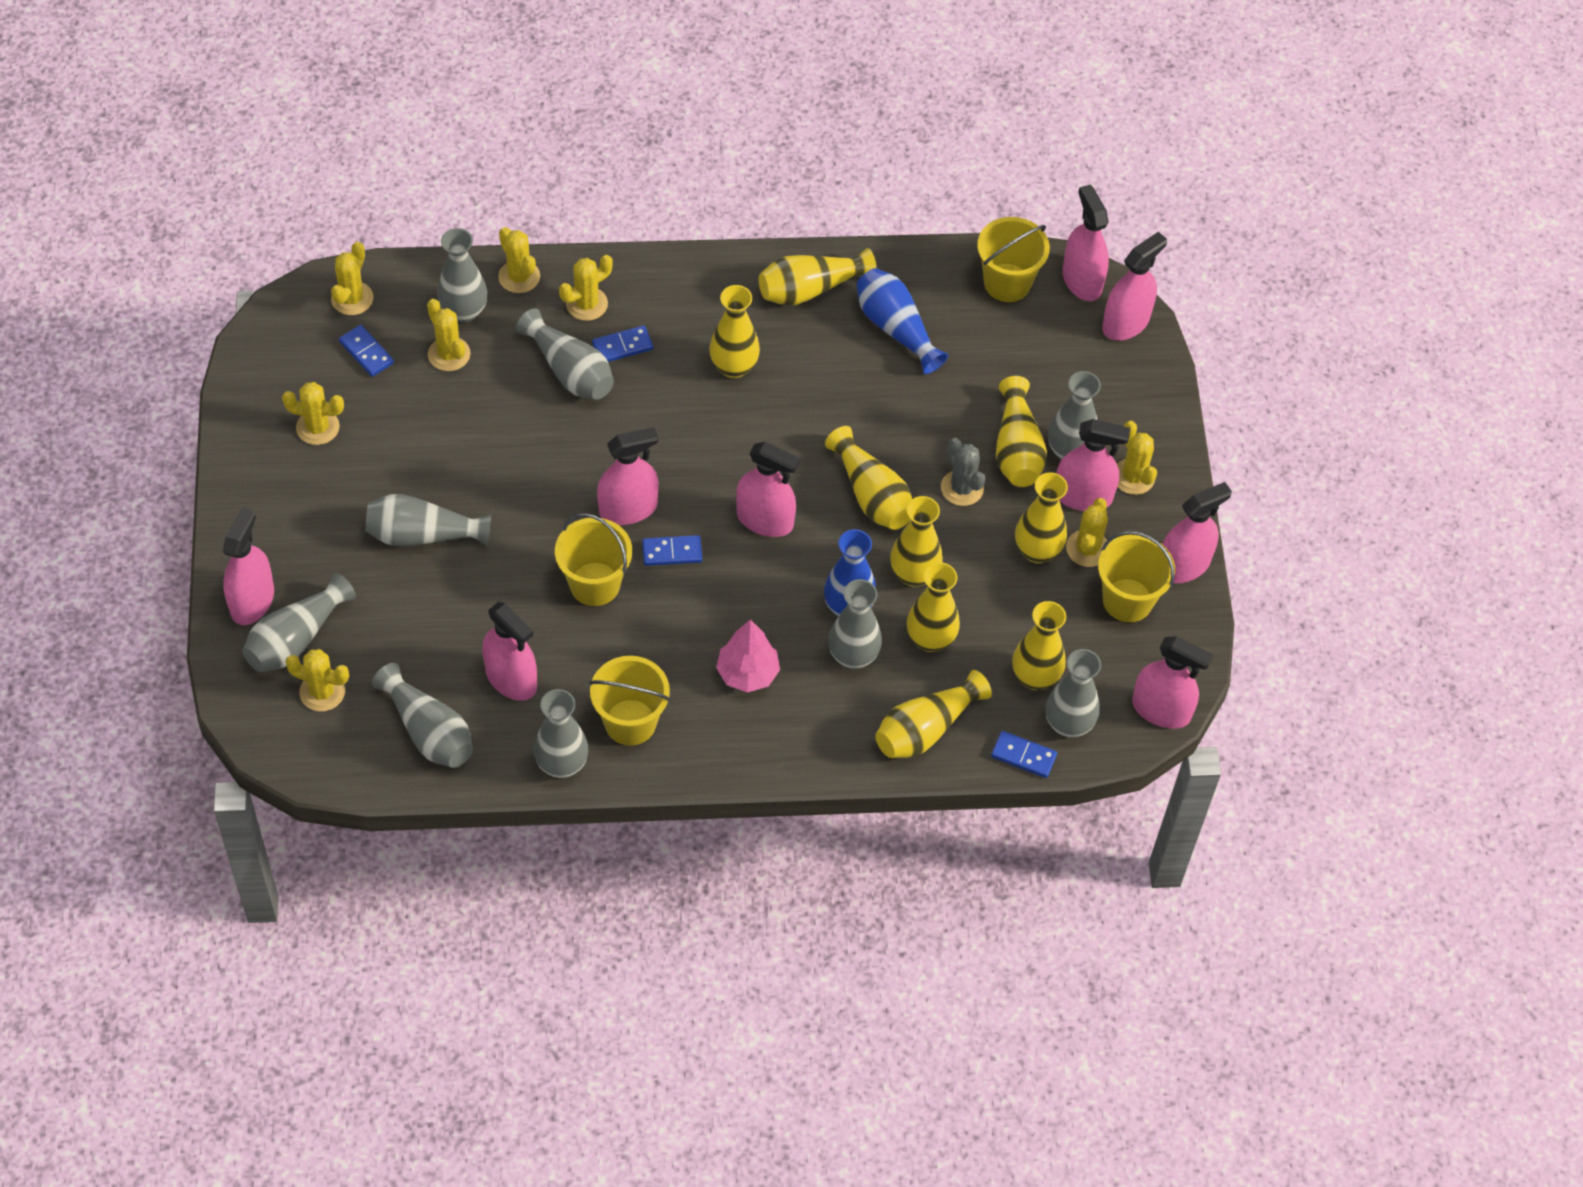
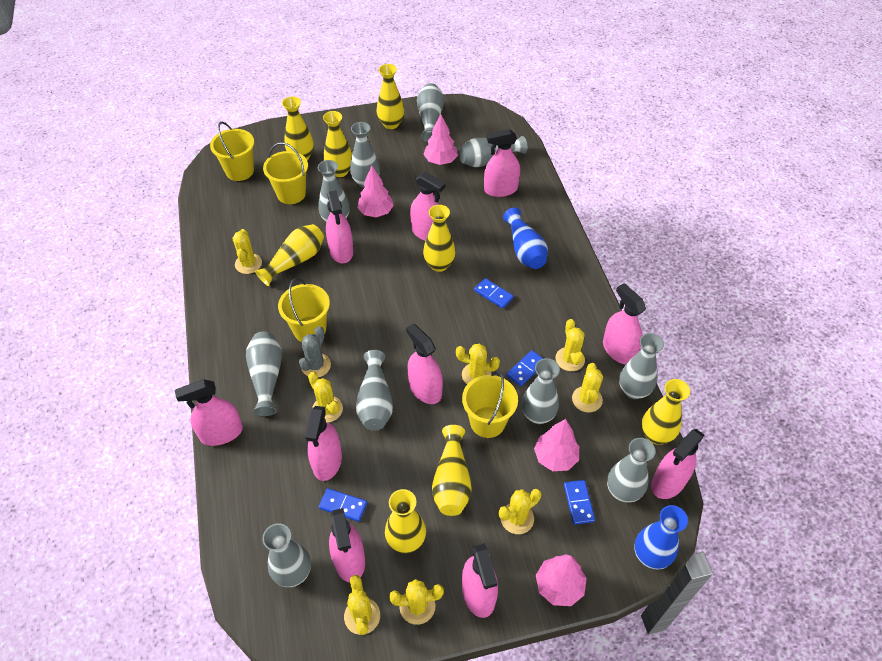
grey vase: [242,573,356,672] [365,494,491,546] [372,663,473,768] [437,228,487,322] [516,308,614,400] [534,689,588,778] [829,579,882,669] [1046,649,1101,737] [1048,371,1101,460] = 9 -> [246,332,282,416] [262,523,311,587] [318,160,350,222] [350,122,380,188] [356,350,393,431] [417,83,444,142] [459,136,527,167] [522,358,560,424] [607,438,656,503] [619,333,664,399] = 10
pink spray bottle: [222,507,274,625] [482,602,537,701] [597,427,659,525] [736,442,800,537] [1057,419,1130,511] [1063,185,1109,301] [1102,232,1167,341] [1132,636,1213,729] [1162,482,1232,584] = 9 -> [175,379,243,446] [305,406,342,481] [326,190,354,263] [329,508,365,582] [406,323,443,404] [410,171,445,241] [462,544,498,618] [484,129,520,197] [603,283,646,365] [651,429,705,499] = 10
pink tree: [716,619,780,693] = 1 -> [357,166,394,217] [423,114,458,165] [534,419,579,471] [536,554,587,606] = 4
yellow vase: [709,285,760,378] [759,248,877,306] [825,426,912,530] [875,670,992,758] [890,496,943,587] [907,562,960,652] [996,376,1047,487] [1012,601,1066,690] [1015,472,1068,563] = 9 -> [255,224,324,286] [282,96,314,160] [323,111,352,177] [377,64,404,129] [385,489,426,554] [423,205,456,272] [432,425,472,516] [641,379,690,444] = 8

